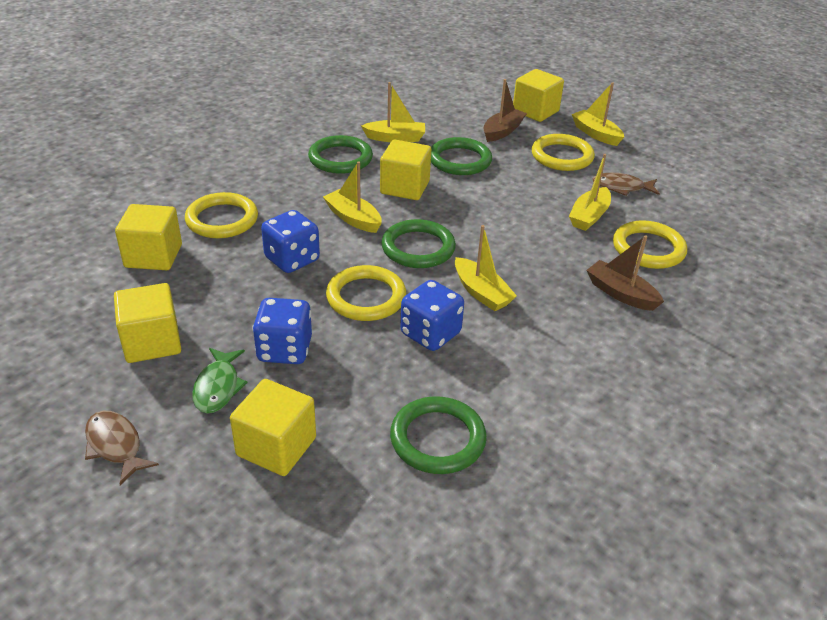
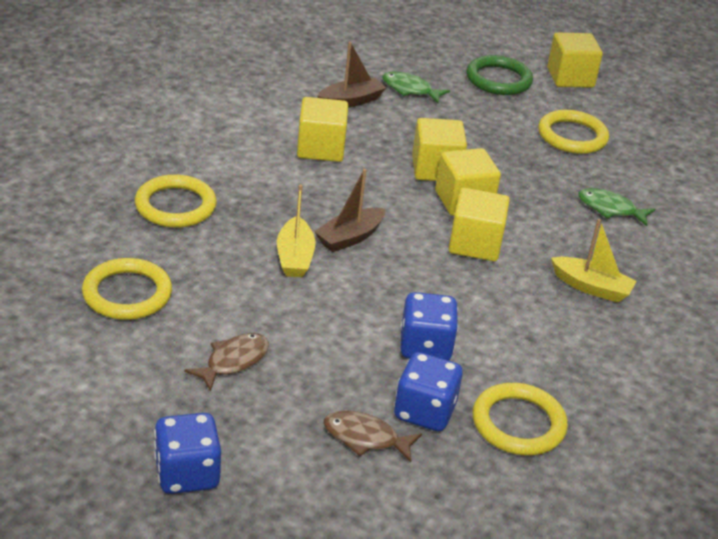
green fish: [192,348,248,414] = 1 -> [382,71,450,103] [578,188,655,226] = 2
green ring: [308,135,373,174] [381,219,456,268] [390,396,487,474] [431,137,492,175] = 4 -> [466,55,533,95] = 1
yellow boat: [323,161,382,233] [361,82,425,142] [455,225,517,311] [569,154,611,231] [572,82,624,146] = 5 -> [277,185,316,277] [551,219,637,303] = 2

